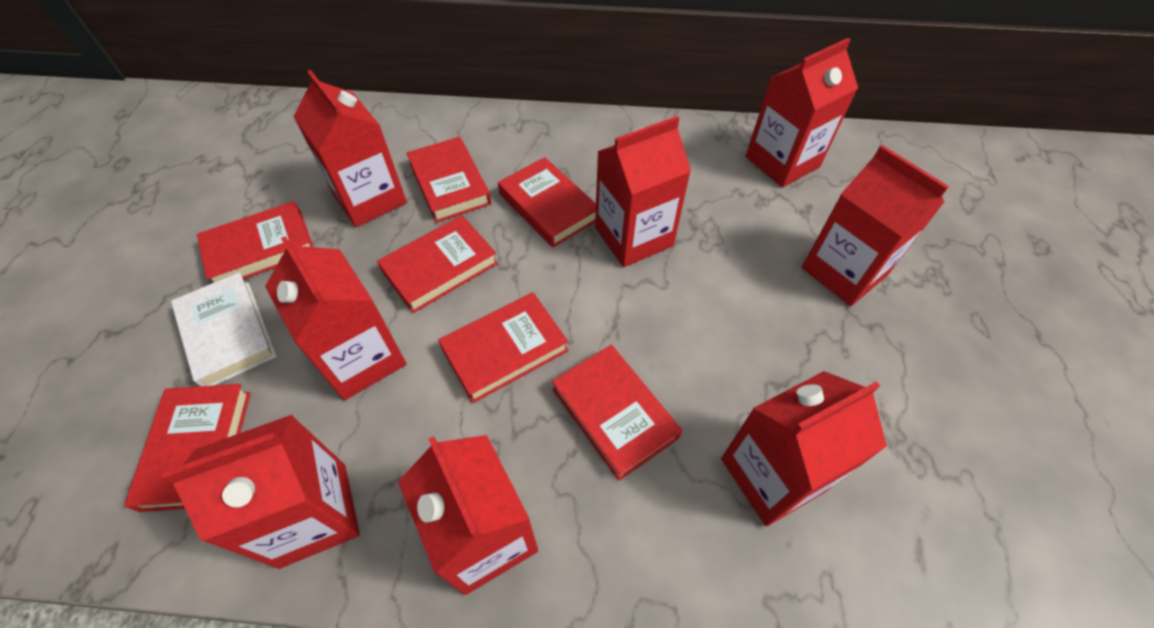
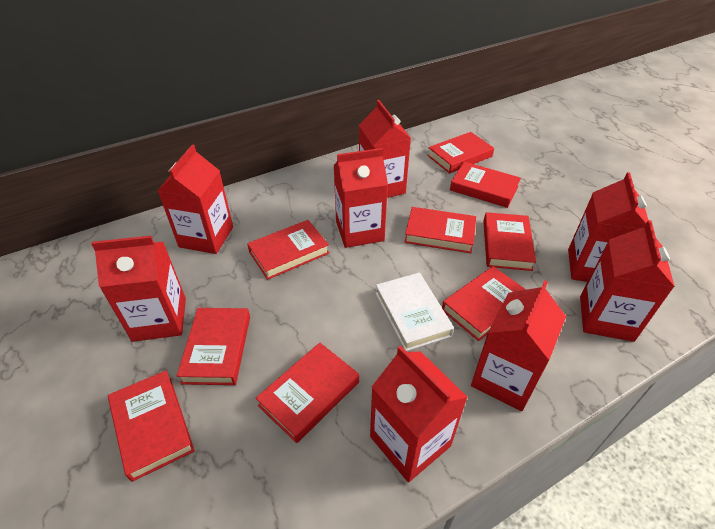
red book: [124,384,251,512] [197,201,313,282] [377,215,498,313] [406,137,492,223] [438,292,569,403] [498,157,596,248] [552,345,682,481] = 7 -> [108,370,195,482] [177,308,250,385] [247,220,329,280] [256,343,359,443] [404,207,476,253] [427,132,494,174] [442,266,526,341] [450,162,521,208] [483,212,536,271] = 9

